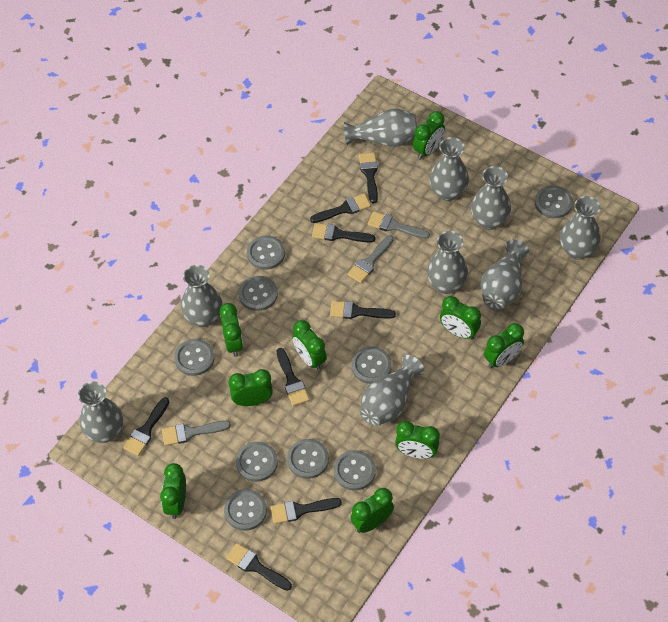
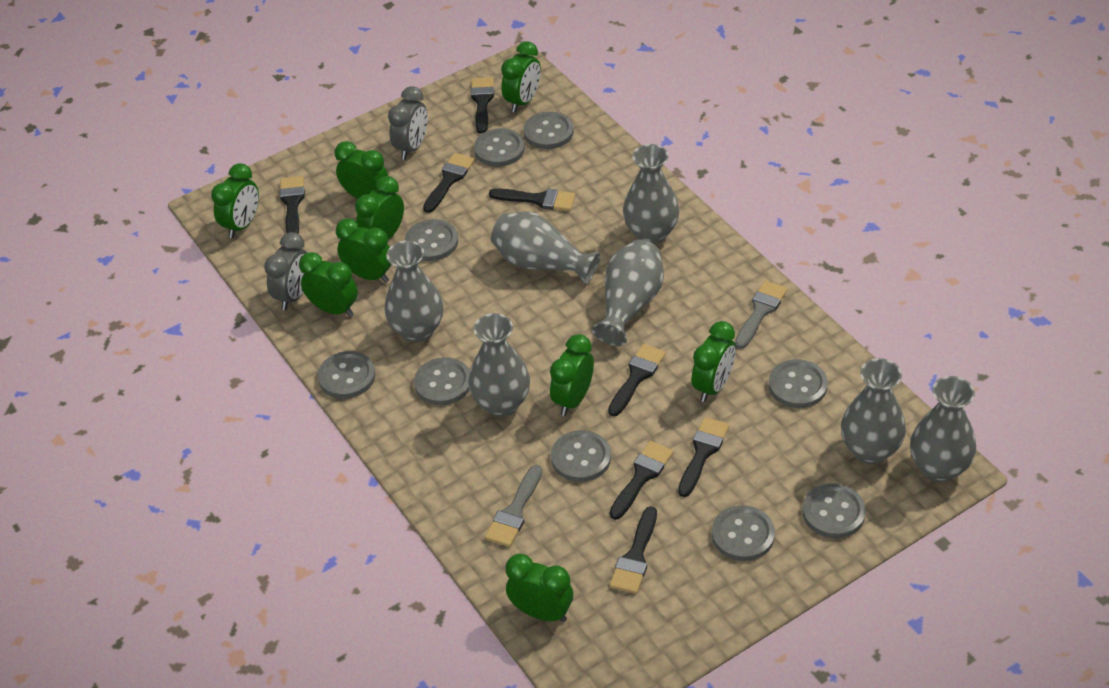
grey brush: [162,421,231,446] [347,235,394,283] [368,211,430,239] = 3 -> [485,465,542,547] [735,280,787,349] = 2
grey clock: none = 0 -> [264,232,307,310] [388,86,428,160] = 2
grey vase: [78,381,123,443] [181,265,222,327] [344,109,417,147] [360,355,425,426] [427,231,468,294] [429,137,469,201] [471,166,511,230] [480,240,529,310] [560,196,601,260] = 9 -> [384,241,443,342] [469,313,530,417] [491,212,600,285] [592,239,664,346] [623,144,679,244] [841,358,906,464] [910,376,976,482] = 7

